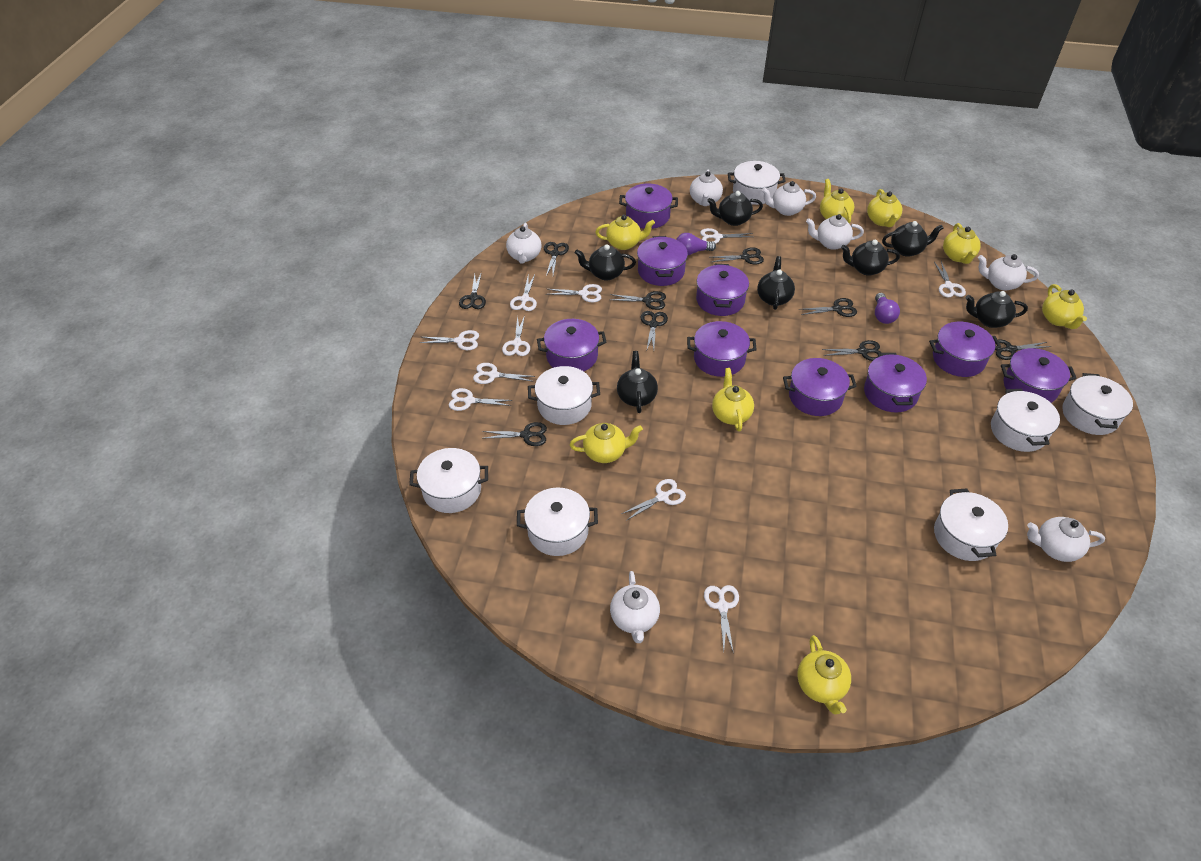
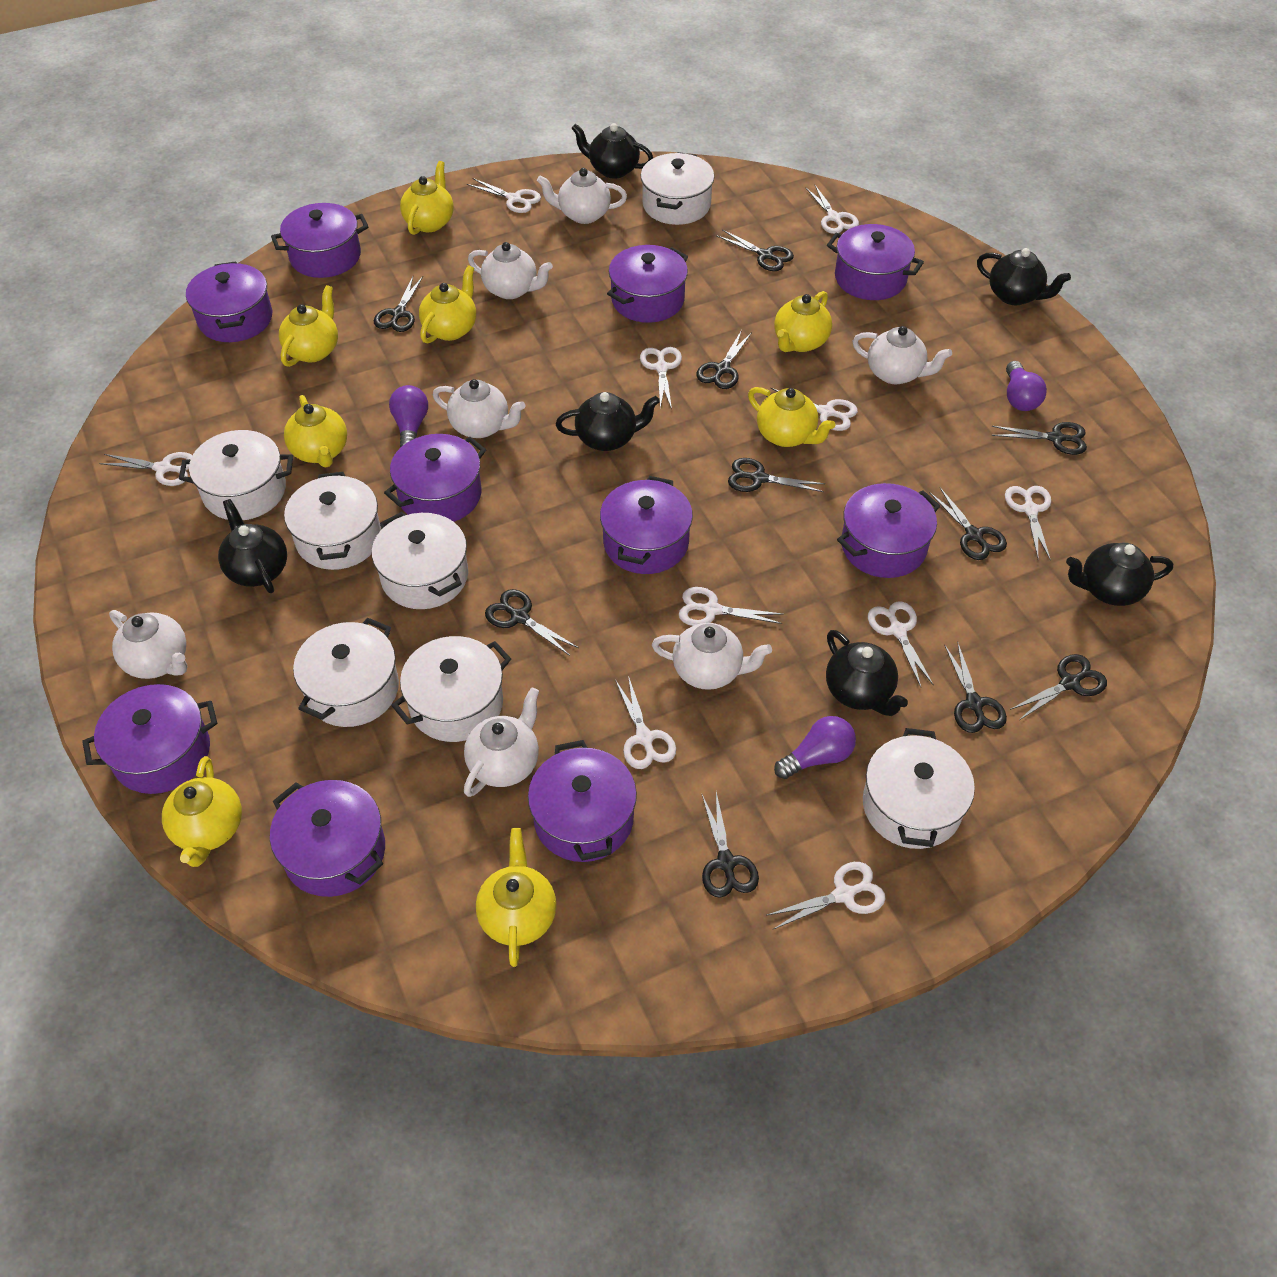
black scissors: [459,272,486,309] [482,422,547,446] [544,242,569,276] [610,291,666,310] [641,311,668,349] [710,247,764,264] [799,298,857,317] [822,340,882,361] [995,339,1051,360] = 9 -> [374,276,423,332] [485,589,579,656] [697,330,752,389] [702,792,759,898] [716,229,794,271] [728,458,825,492] [929,488,1007,560] [944,642,1007,733] [992,422,1087,455] [1010,654,1107,720] = 10
black teapot: [575,244,636,281] [617,351,658,413] [707,191,763,226] [757,256,795,310] [841,240,900,276] [882,221,943,257] [965,291,1028,328] = 7 -> [218,499,287,593] [556,392,660,451] [571,123,653,179] [826,630,908,716] [977,248,1071,305] [1066,543,1173,606] = 6
purple light bulb: [676,233,716,255] [875,293,900,324] = 2 -> [389,385,428,448] [774,716,856,779] [1006,361,1047,411] = 3
purple pot: [537,319,607,371] [619,183,678,229] [637,236,688,286] [687,321,757,377] [696,264,749,316] [783,358,857,416] [864,353,927,413] [929,322,1001,377] [1001,348,1077,403] = 9 -> [82,684,217,794] [186,261,272,342] [270,780,385,897] [271,203,368,278] [384,434,486,522] [528,740,637,862] [600,476,693,574] [607,245,688,323] [827,224,924,300] [837,483,940,578] = 10

